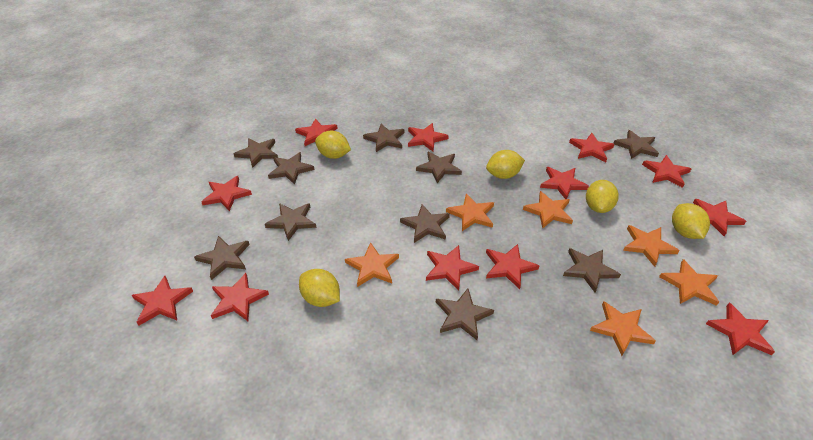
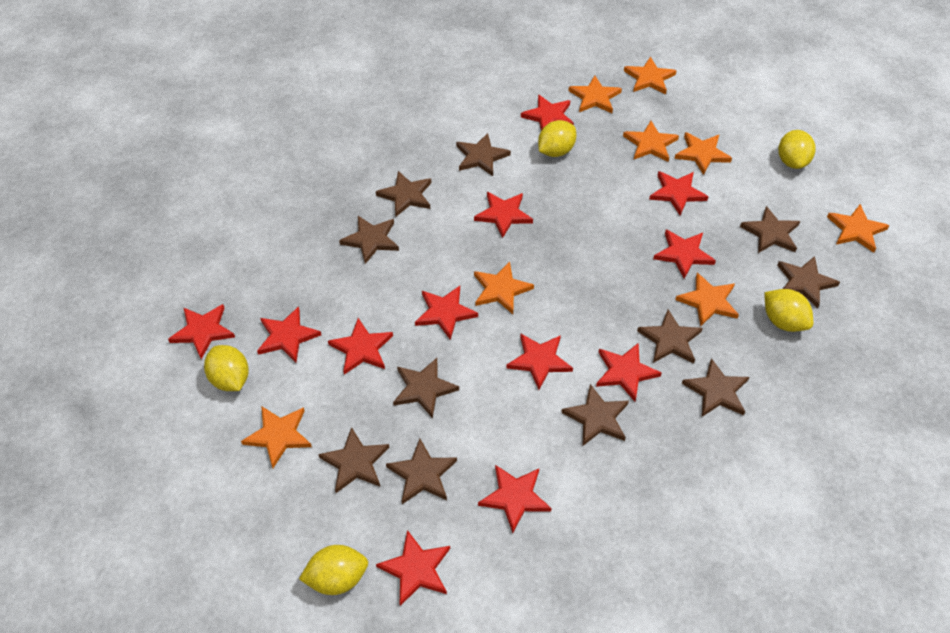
brown star: [194,236,250,280] [234,138,278,168] [265,203,316,241] [268,152,314,185] [363,124,404,152] [400,204,450,243] [416,152,462,183] [436,288,494,340] [563,248,621,292] [613,130,659,159] = 10 -> [318,427,389,493] [339,216,399,264] [376,171,431,217] [386,439,457,504] [393,358,459,418] [456,133,511,176] [561,384,629,446] [637,310,703,363] [682,358,749,417] [740,206,800,253] [777,256,840,308] = 11
orange star: [345,242,399,287] [446,194,494,231] [523,191,573,229] [590,301,656,356] [623,225,680,267] [659,259,719,306] = 6 -> [241,406,312,468] [474,261,534,314] [569,76,622,113] [623,121,679,162] [624,57,676,94] [674,132,732,175] [675,273,739,326] [827,204,890,253] = 8

